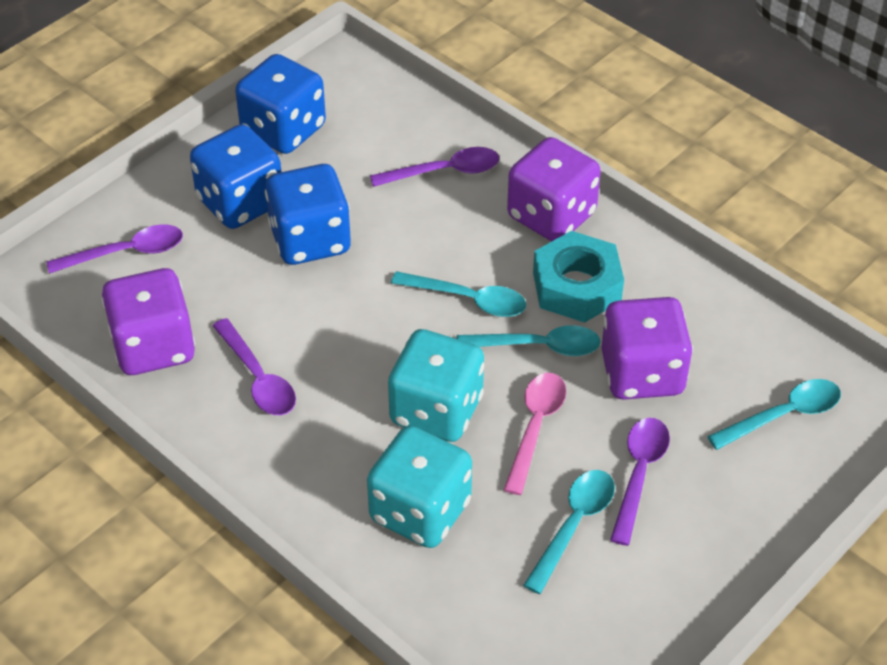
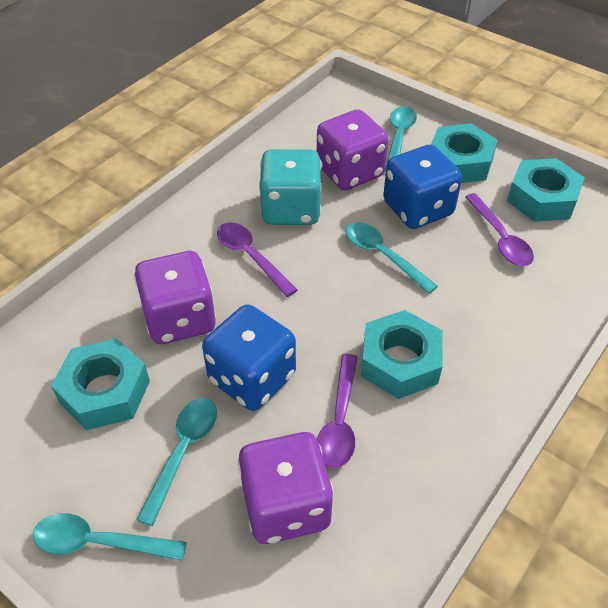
blue dice: [190,124,281,229] [235,54,326,154] [265,164,351,265] = 3 -> [202,305,296,411] [383,145,462,229] = 2
pink spoon: [504,373,566,495] = 1 -> none = 0
purple spoon: [47,224,183,274] [213,318,296,415] [370,147,499,187] [610,418,670,546] = 4 -> [217,222,298,297] [317,354,358,468] [465,193,534,266] = 3
turquoise dice: [367,426,472,548] [388,329,484,442] = 2 -> [259,149,322,225] = 1
turquoise nut: [533,231,624,323] = 1 -> [51,338,150,430] [361,310,443,399] [431,123,498,183] [507,158,585,222] = 4

